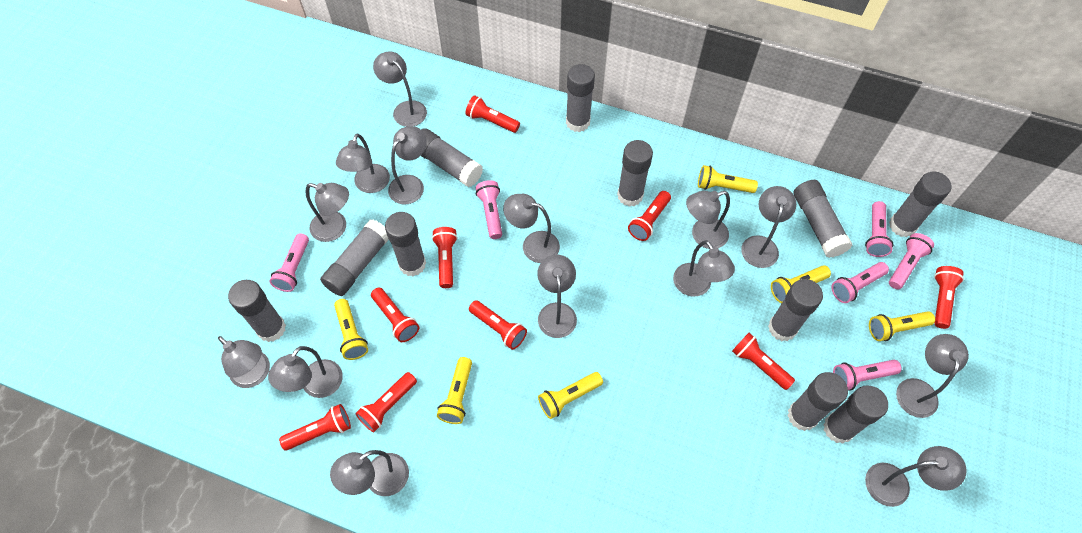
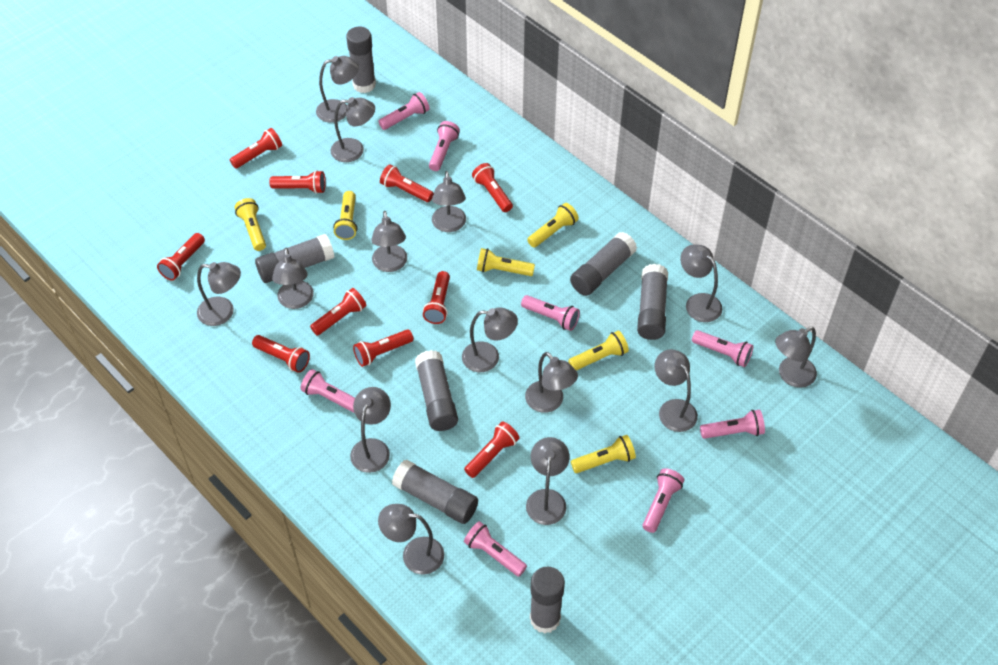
grey glue stick: [228,280,286,342] [320,219,389,296] [385,212,426,276] [421,128,483,187] [566,64,595,132] [617,140,653,207] [768,279,823,341] [787,372,848,431] [794,180,853,258] [823,385,888,444] [889,171,951,237] = 11 -> [255,234,335,283] [346,27,376,93] [392,459,478,524] [415,350,458,431] [530,567,565,633] [570,232,637,296] [637,264,668,340] = 7
pink flashlight: [269,234,309,292] [476,180,502,239] [831,262,889,303] [833,360,902,391] [865,201,893,257] [889,233,934,289] = 6 -> [300,369,355,413] [378,92,430,130] [429,121,460,171] [464,521,527,577] [521,295,580,331] [643,468,684,533] [692,330,753,367] [700,410,765,439] = 8
red flashlight: [279,404,351,451] [355,372,417,432] [371,288,419,342] [432,227,458,288] [466,96,520,133] [469,300,527,350] [628,191,671,241] [732,333,795,390] [934,266,964,329] = 9 -> [157,233,205,281] [230,128,282,169] [252,335,310,373] [269,170,326,194] [310,288,366,335] [353,330,413,367] [380,164,434,202] [423,271,450,324] [464,421,520,478] [472,163,513,212] = 10

